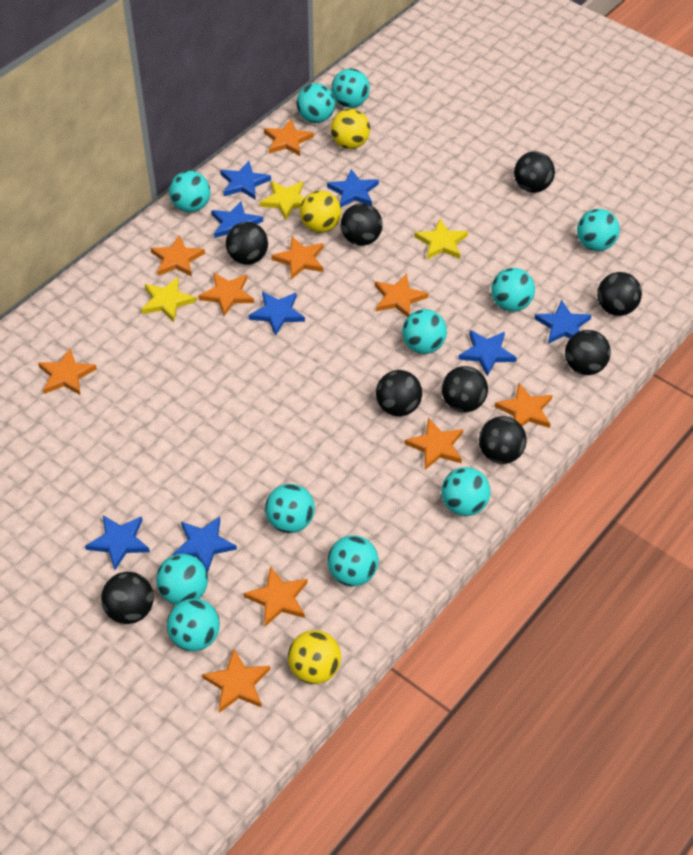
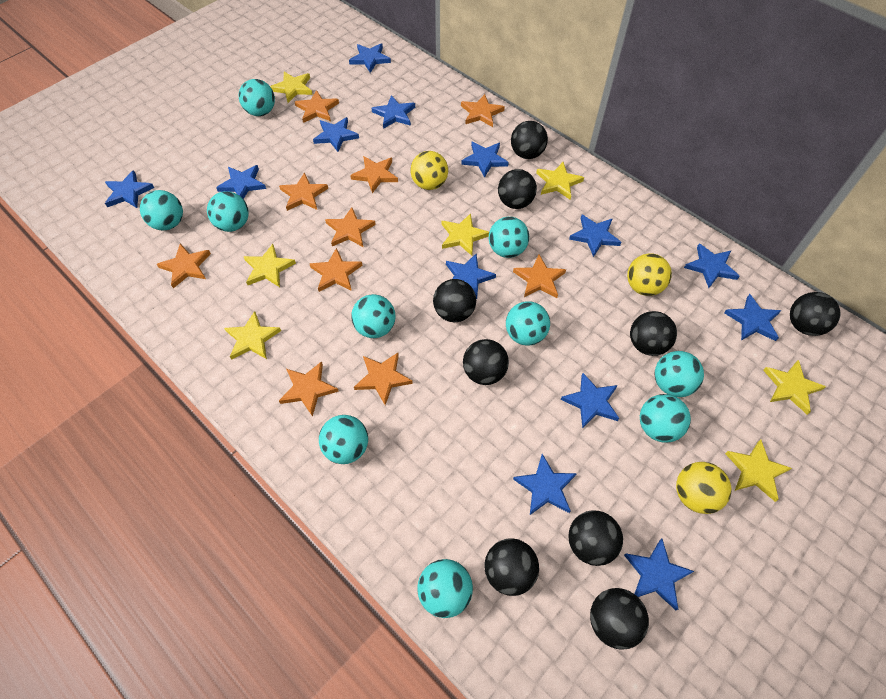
blue star: [85,515,150,570] [172,516,237,573] [211,201,263,238] [220,161,271,200] [249,291,305,336] [327,169,379,207] [458,330,517,377] [534,300,591,344] = 8 -> [105,170,154,208] [216,165,266,199] [313,117,359,152] [349,43,391,73] [371,95,415,129] [446,254,496,299] [461,142,509,178] [513,454,577,515] [561,373,619,429] [569,215,621,257] [624,539,694,610] [684,243,740,288] [724,294,782,341] = 13
turquoise ball: [156,554,208,605] [167,598,220,651] [169,171,210,212] [265,484,315,533] [297,83,335,123] [328,535,378,586] [331,68,370,108] [402,309,447,354] [441,467,490,516] [491,268,535,312] [577,209,620,251] = 11 -> [140,190,183,231] [207,191,249,232] [239,79,275,116] [319,415,368,464] [351,294,395,338] [418,559,473,618] [489,217,529,258] [506,301,550,346] [640,394,691,443] [655,351,704,397] = 10
yellow star: [141,277,196,322] [260,181,304,220] [414,219,468,259] = 3 -> [224,311,281,360] [244,244,296,287] [270,72,313,103] [442,213,489,256] [536,162,584,200] [725,440,792,502] [763,360,826,415] = 7

